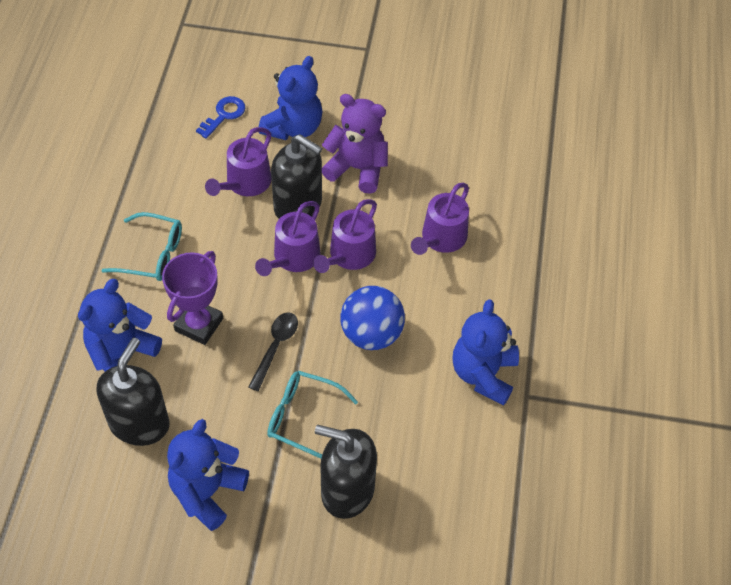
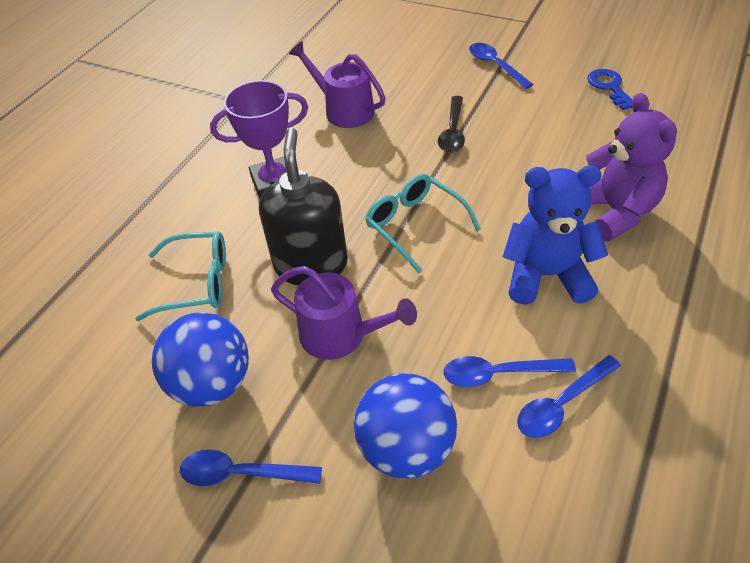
black soap dispenser: [96,338,169,446] [271,134,322,219] [315,425,377,519] = 3 -> [259,128,348,285] = 1
blue ball: [340,286,405,350] = 1 -> [152,312,249,407] [354,373,457,479] = 2
blue spoon: none = 0 -> [180,450,322,486] [443,356,576,387] [469,43,534,89] [517,355,621,438] = 4
blue teddy bear: [78,279,162,371] [167,419,249,531] [258,56,323,140] [452,299,519,406] = 4 -> [503,165,608,305] = 1
purple watering can: [205,127,271,196] [255,201,320,276] [313,199,377,273] [411,183,469,255] = 4 -> [271,266,417,360] [289,41,386,128] = 2

